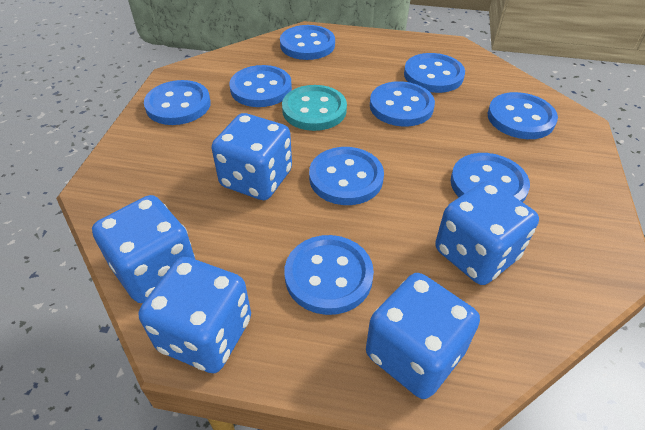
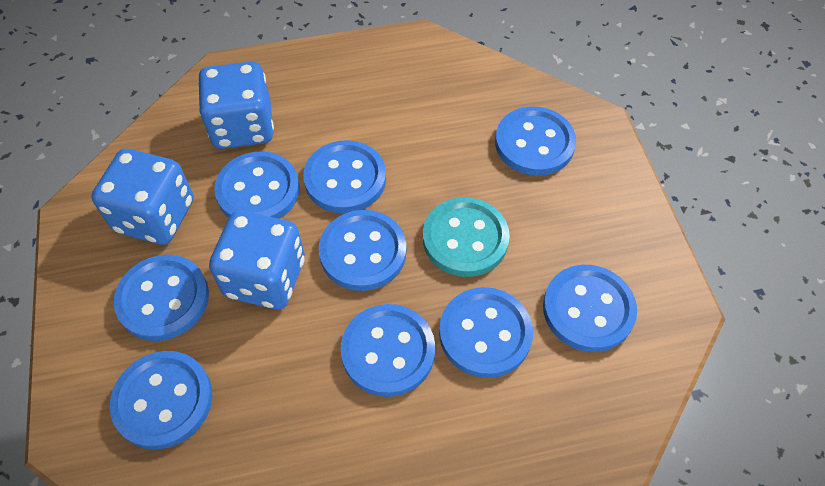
blue dice: [92,195,195,303] [139,257,251,373] [212,113,292,200] [366,273,480,399] [435,181,539,285] = 5 -> [91,149,193,245] [198,61,274,149] [209,211,305,310] = 3

